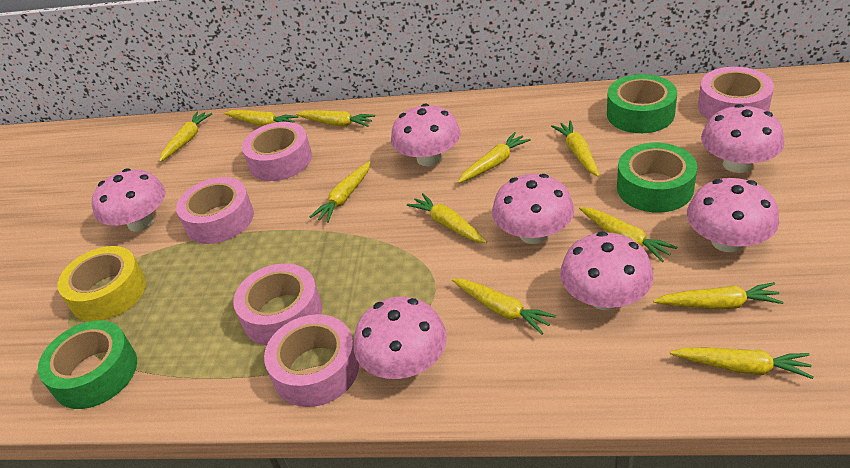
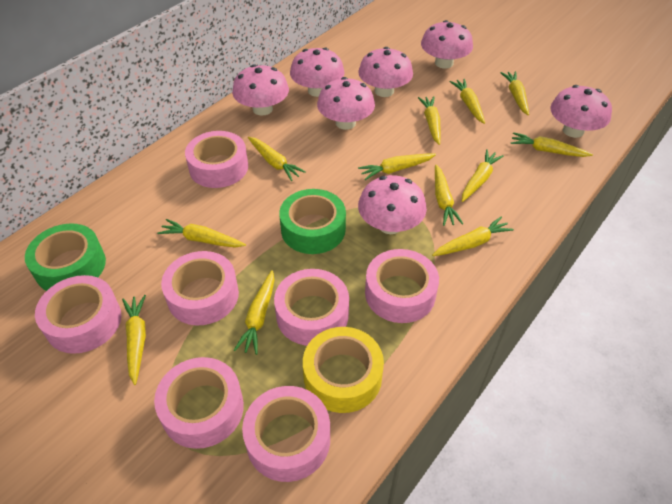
green tape: [38,320,137,409] [607,74,677,133] [617,143,697,213] = 3 -> [25,224,106,291] [279,189,346,254] = 2
pink tape: [176,177,254,244] [233,263,322,346] [242,122,312,181] [264,314,359,407] [698,67,774,120] = 5 -> [35,275,121,354] [154,357,244,449] [161,251,239,325] [185,131,248,188] [242,386,330,482] [274,269,349,346] [365,249,439,323] = 7
yellow carrot: [159,111,212,162] [224,110,299,126] [296,110,375,127] [310,161,370,223] [407,193,487,243] [452,279,556,334] [458,132,531,183] [551,120,600,177] [579,207,677,262] [653,282,783,310] [670,347,813,379] = 11 -> [122,295,146,385] [157,219,246,247] [234,270,275,355] [248,137,306,181] [358,154,436,180] [418,96,441,145] [432,217,514,256] [435,165,463,226] [449,79,485,124] [462,149,504,202] [500,71,529,115] [511,132,593,157] = 12

